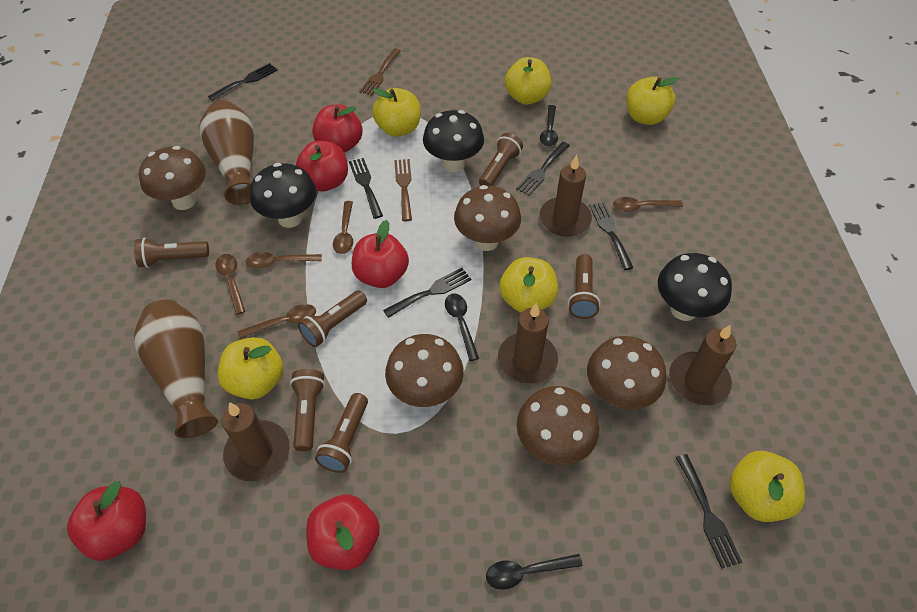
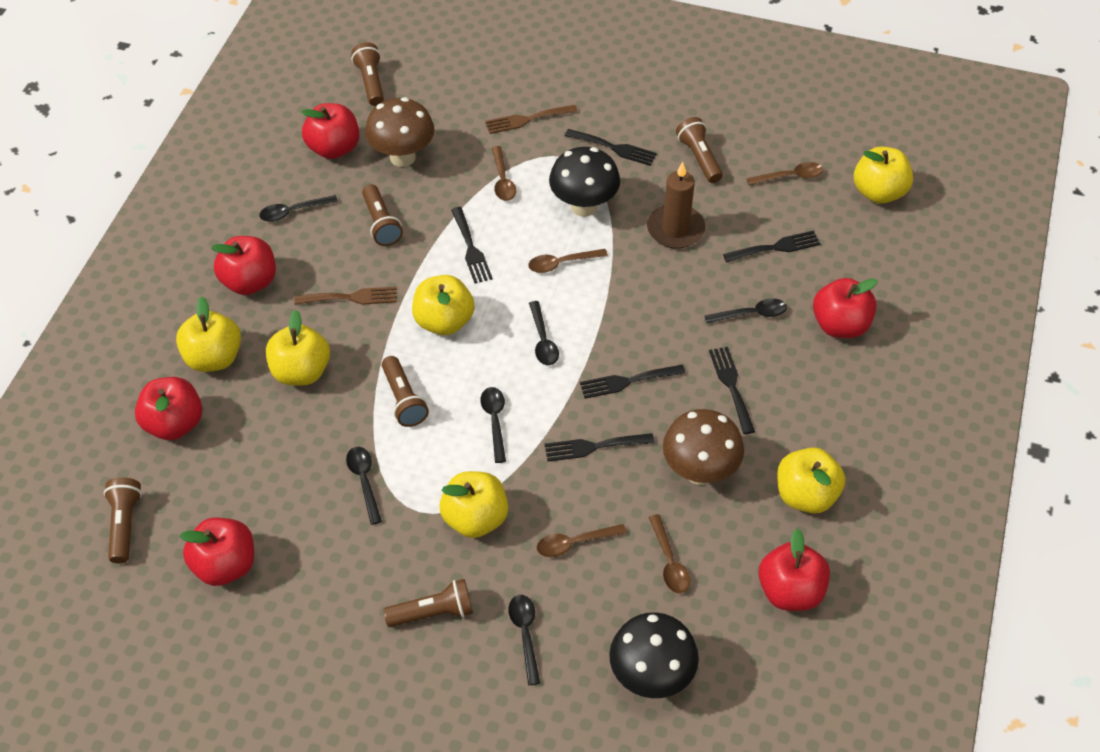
black mushroom: [250,163,316,228] [423,110,484,172] [658,253,732,321] = 3 -> [549,147,620,217] [609,612,699,698] = 2
black spoon: [445,294,479,361] [486,554,583,590] [540,105,558,147] = 3 -> [259,195,338,222] [346,447,382,525] [480,387,506,463] [508,595,540,685] [529,301,559,365] [704,298,787,324] = 6
brown candle: [222,402,289,481] [498,303,558,384] [539,155,592,237] [669,325,736,405] = 4 -> [647,162,705,249] = 1
brown mushroom: [139,146,206,210] [385,334,464,407] [454,185,521,251] [517,386,599,466] [587,336,666,409] = 5 -> [365,97,435,167] [663,409,744,485] = 2
brown vase: [134,300,218,438] [200,100,254,205] = 2 -> none = 0
red apple: [67,481,146,561] [296,141,348,191] [306,494,380,570] [312,104,362,153] [352,220,409,288] = 5 -> [135,377,202,440] [180,518,254,586] [211,236,276,295] [301,103,359,159] [758,529,830,611] [813,278,878,338] = 6

